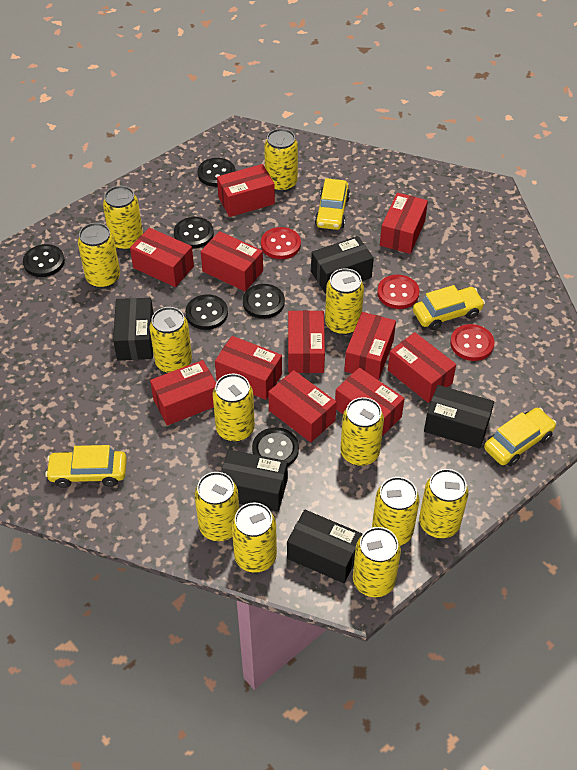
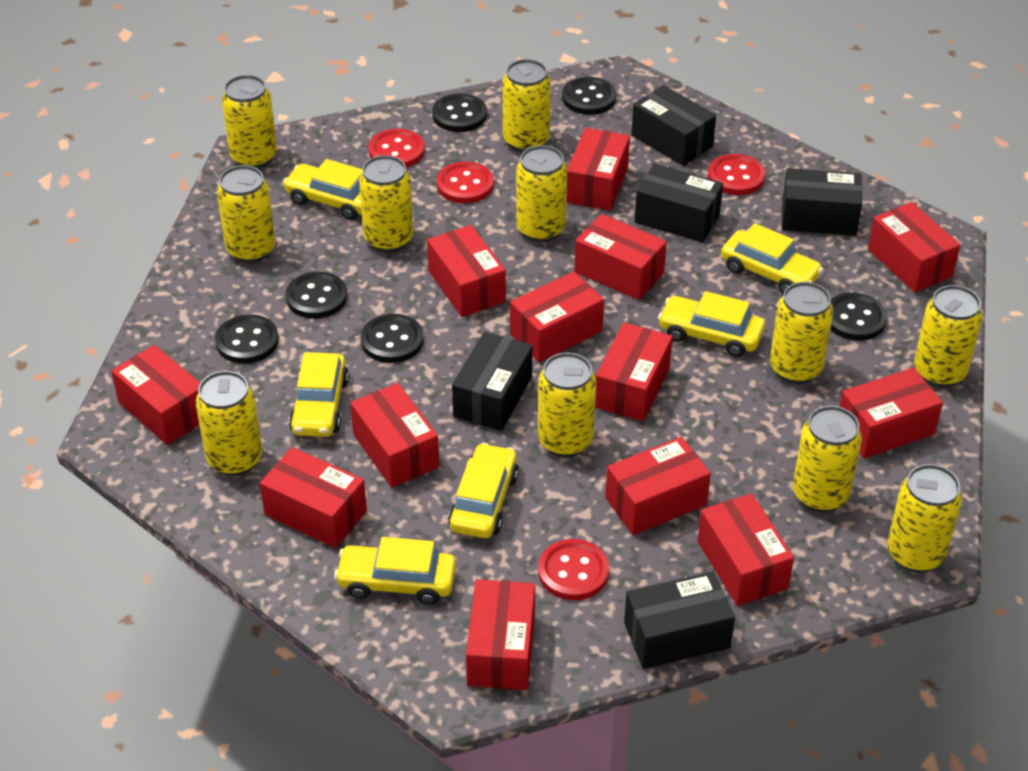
red box: [130,228,194,287] [150,360,216,425] [201,231,263,291] [215,336,282,400] [217,164,275,217] [268,370,337,442] [288,310,325,373] [335,368,405,436] [344,312,396,380] [380,193,428,254] [388,332,456,403] = 11 -> [111,345,200,445] [260,447,367,548] [350,383,439,488] [427,225,506,317] [466,579,535,690] [510,272,604,362] [567,128,630,211] [575,214,667,300] [595,323,673,421] [605,437,711,535] [697,494,794,606] [839,368,943,459] [868,202,961,293] = 13
red button: [261,227,301,259] [377,275,419,309] [450,324,495,361] = 3 -> [368,129,425,168] [437,162,494,203] [538,539,609,600] [708,154,766,195] = 4
yellow can: [78,223,120,289] [103,186,143,251] [150,307,192,373] [195,472,239,541] [213,374,255,442] [232,502,277,573] [264,128,298,192] [325,268,364,335] [340,397,384,466] [353,527,401,597] [372,477,420,546] [419,469,469,538] = 12 -> [196,371,262,476] [217,165,276,263] [222,75,277,168] [359,155,413,253] [503,59,551,152] [516,145,567,242] [538,352,596,457] [770,282,833,384] [793,406,862,512] [887,464,962,573] [914,285,982,387] = 11
yellow car: [45,445,127,488] [315,178,350,230] [413,285,485,330] [484,408,557,466] = 4 -> [283,159,363,220] [289,352,349,437] [334,537,456,605] [448,443,519,538] [658,291,765,357] [721,223,823,294] = 6

